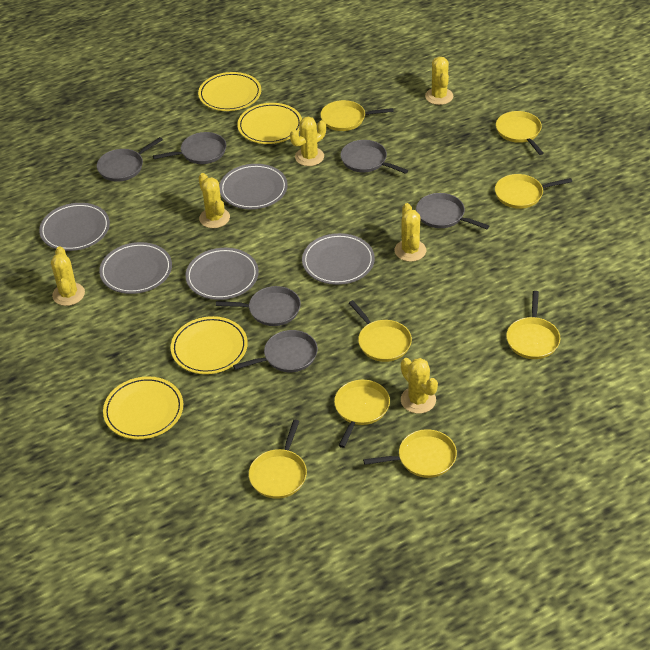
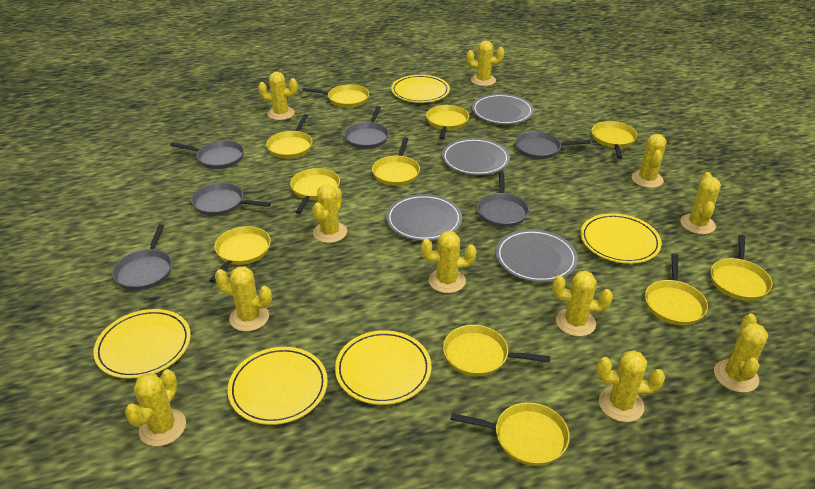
grey plate: [39,203,110,251] [99,242,172,294] [185,248,259,300] [219,164,288,209] [302,233,375,285] = 5 -> [386,194,462,241] [442,138,510,175] [472,94,534,124] [496,229,578,282] = 4
yellow cactus: [51,246,85,306] [198,173,230,228] [290,116,326,166] [394,203,426,262] [401,358,438,414] [425,57,453,105] = 6 -> [125,369,186,446] [215,266,272,332] [258,72,298,120] [312,185,347,243] [421,231,476,293] [466,41,505,86] [552,271,613,337] [596,350,665,422] [632,134,666,188] [680,172,721,234] [714,313,768,393] = 11
yellow pan: [249,420,307,499] [320,100,394,131] [334,380,390,448] [349,300,412,362] [363,429,457,478] [495,174,572,209] [496,111,544,155] [506,291,560,359] = 8 -> [209,226,271,283] [266,114,313,158] [290,168,340,214] [302,84,369,108] [372,137,420,186] [426,105,469,140] [443,325,551,376] [450,402,570,466] [592,121,637,159] [645,254,708,325] [710,235,773,301] = 11
yellow plate: [103,376,183,439] [171,316,248,374] [198,72,261,111] [237,103,302,144] = 4 -> [93,309,191,379] [228,347,328,425] [335,330,431,405] [391,75,450,103] [580,213,662,264] = 5

